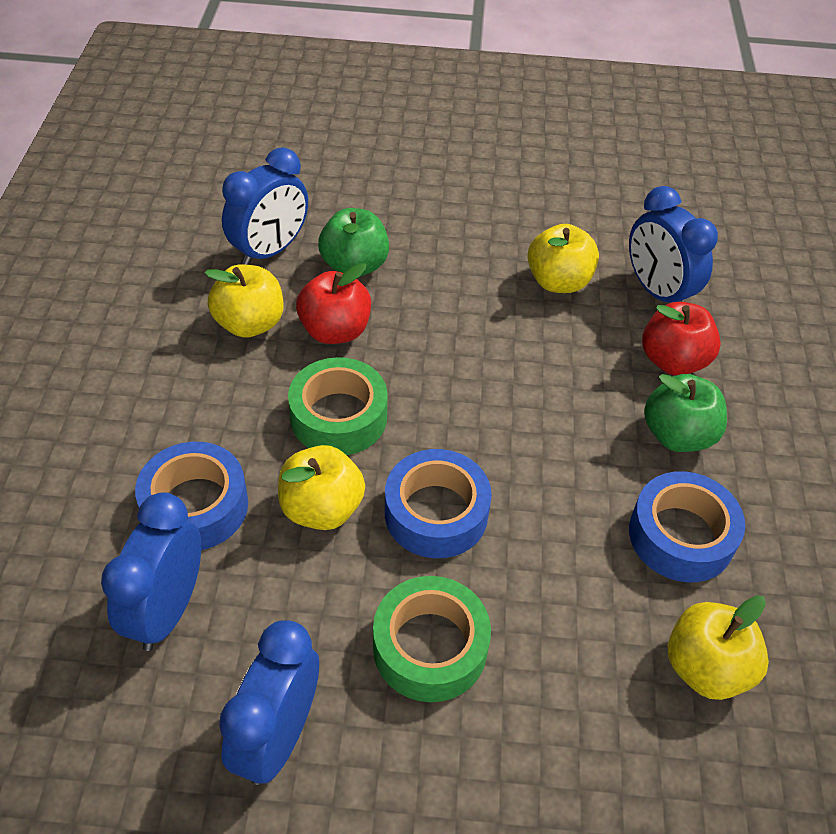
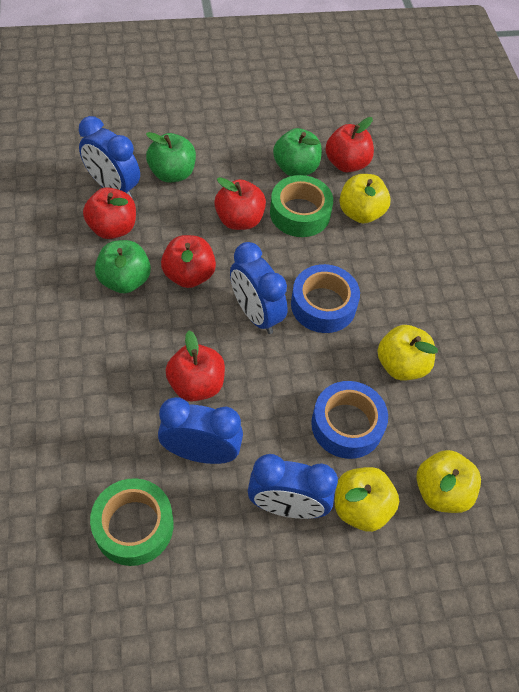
blue tape: [135,442,248,550] [385,449,492,558] [629,471,745,582] = 3 -> [291,264,360,333] [311,381,388,459] = 2
green apple: [318,208,389,276] [644,374,727,452] = 2 -> [95,240,151,293] [146,132,196,183] [273,128,322,176] = 3
red apple: [296,263,371,344] [642,302,721,375] = 2 -> [83,187,136,239] [161,235,216,288] [166,331,225,402] [214,177,266,230] [325,117,374,173] = 5

